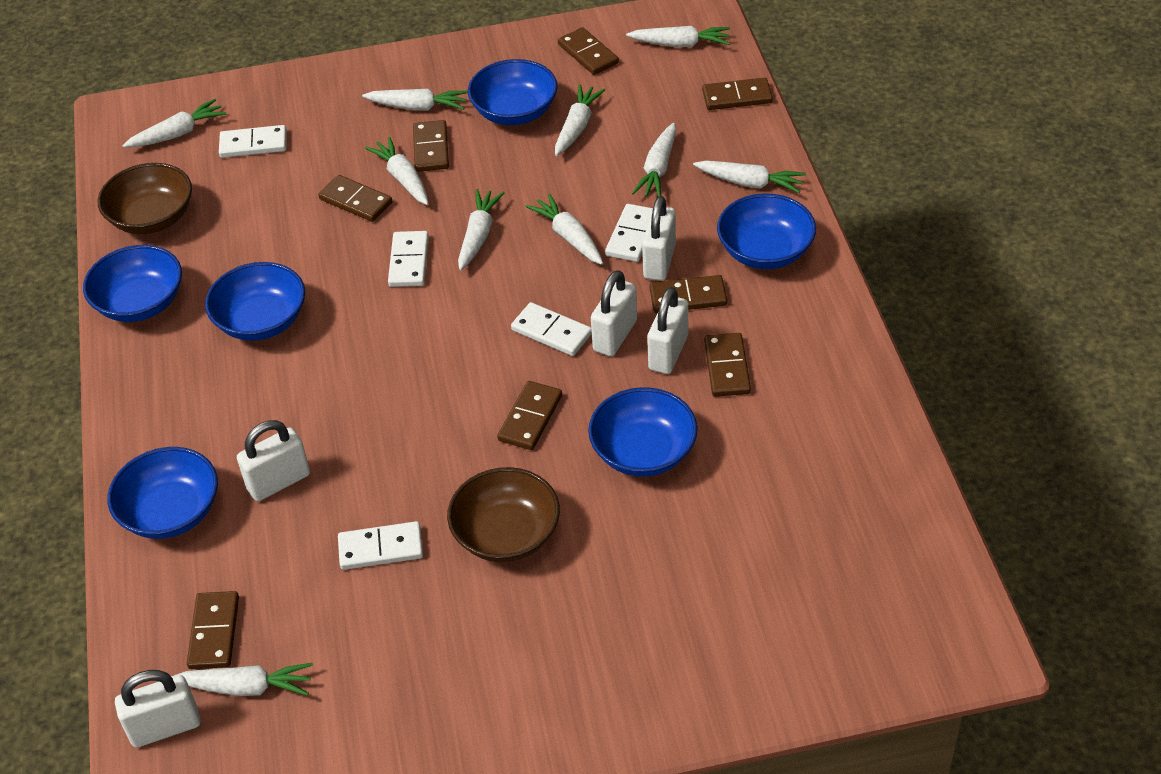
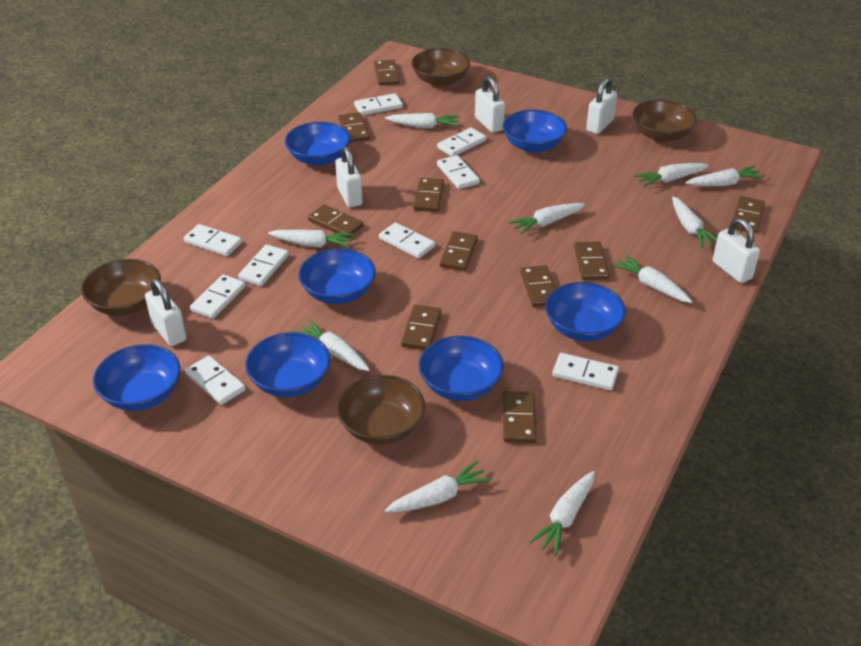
blue bowl: [83,245,182,322] [108,447,218,539] [205,262,305,341] [468,59,558,125] [588,387,697,477] [717,193,816,269] = 6 -> [93,344,181,411] [245,332,331,397] [285,122,350,166] [298,248,376,304] [419,336,504,401] [503,110,567,153] [545,282,626,341] = 7
brown bowl: [98,163,192,234] [447,467,560,562] = 2 -> [81,259,161,316] [337,375,425,445] [411,48,470,87] [632,100,697,142] = 4
brown domino: [187,591,239,669] [318,175,393,222] [413,120,449,172] [497,381,562,450] [558,27,619,75] [649,275,727,313] [702,77,773,110] [704,333,751,397] = 8 -> [308,204,363,238] [338,112,370,142] [374,60,400,86] [401,305,441,350] [413,178,444,212] [440,231,478,271] [502,391,536,443] [520,265,556,307] [574,241,609,280] [732,196,765,233] = 10
white domino: [219,125,287,158] [338,521,423,570] [388,231,429,287] [511,302,592,356] [605,204,653,262] = 5 -> [184,224,242,256] [185,356,246,405] [190,275,245,319] [238,245,289,286] [354,93,403,116] [379,223,435,258] [437,127,486,157] [437,155,480,189] [552,353,619,391] = 9

